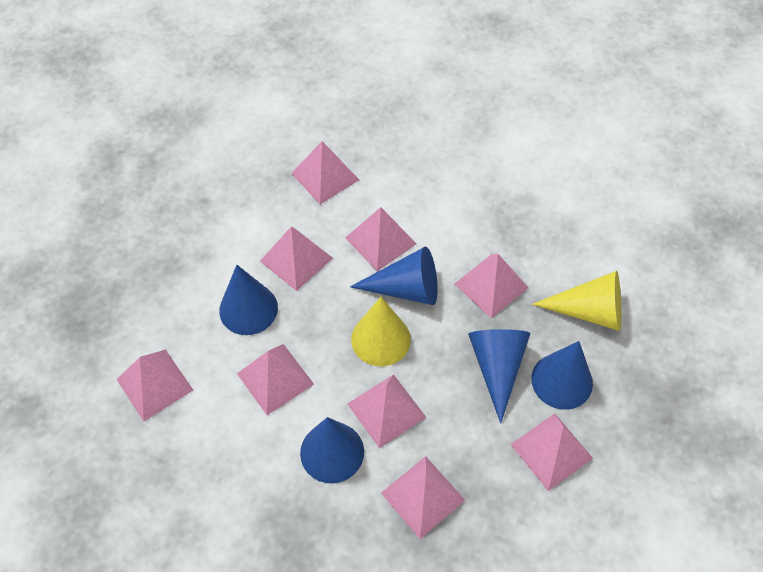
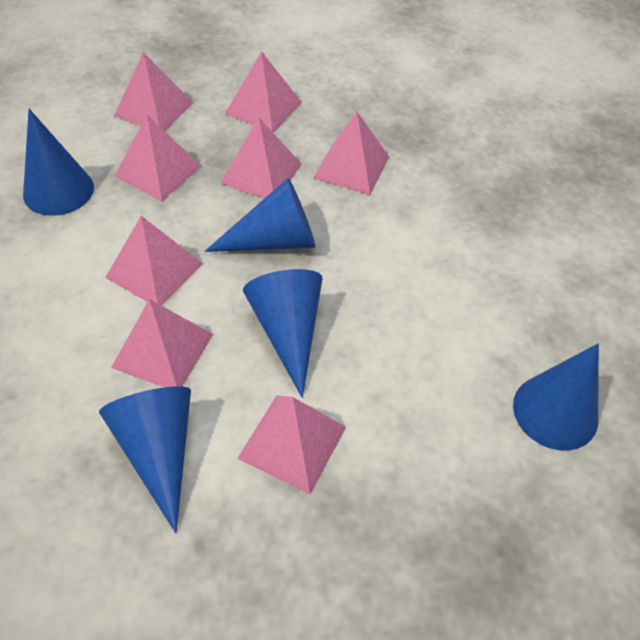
pink pyramid: [116,350,193,421] [237,344,314,415] [260,227,333,291] [291,141,359,204] [345,207,417,271] [347,374,426,448] [381,456,466,539] [455,254,529,319] [510,414,593,491] = 9 -> [105,216,203,306] [111,299,213,387] [114,52,193,131] [114,115,201,201] [220,117,302,198] [225,51,302,132] [237,395,346,494] [313,111,389,195] = 8
yellow cone: [351,297,411,366] [532,271,621,331] = 2 -> none = 0

